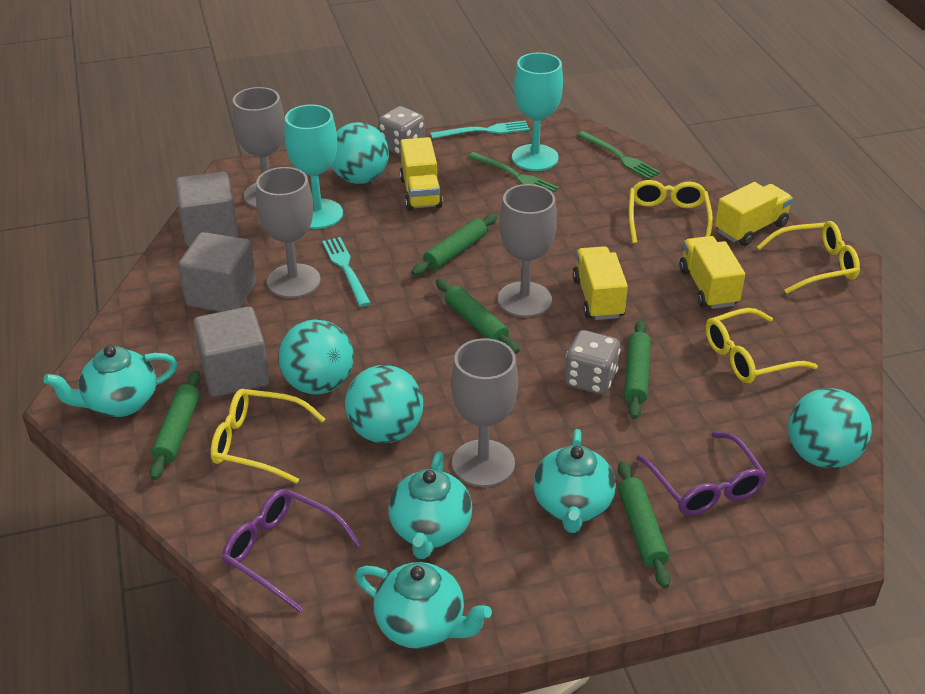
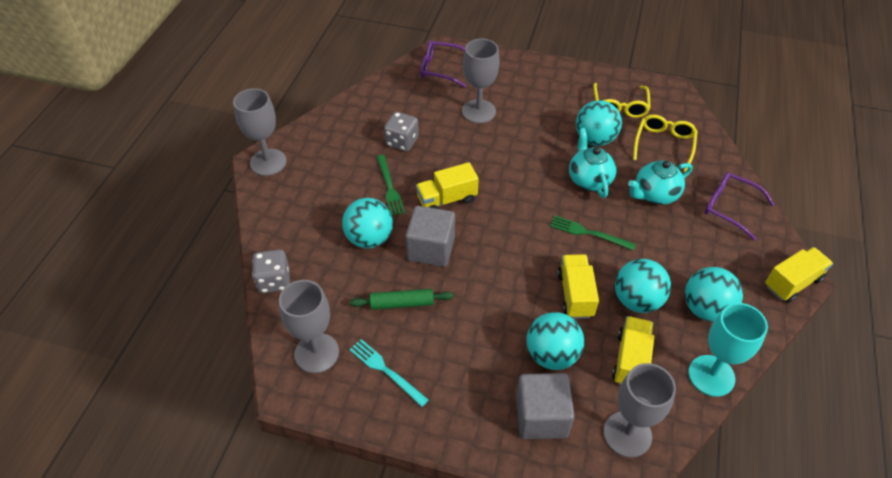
green rolling pin: [149,371,201,480] [411,214,497,276] [436,278,520,354] [618,461,671,588] [624,320,651,419] = 5 -> [350,289,453,310] = 1
grey cube: [175,171,238,247] [178,232,256,312] [193,306,270,397] = 3 -> [405,206,455,267] [516,373,575,439] = 2
turquoise ball: [278,319,354,395] [331,122,389,184] [345,365,423,443] [788,388,872,468] = 4 -> [342,198,393,248] [526,312,584,370] [576,100,622,146] [615,259,671,313] [685,267,743,322] = 5
turquoise fork: [322,237,371,307] [430,121,530,139] = 2 -> [349,339,429,407] = 1
turquoise goblet: [284,105,343,229] [512,53,563,171] = 2 -> [688,303,768,397] = 1
turquoise teapot: [44,346,177,417] [355,562,492,649] [388,452,472,559] [533,429,616,533] = 4 -> [569,128,617,198] [628,160,692,205] = 2
yellow glasses: [211,389,325,484] [629,180,713,244] [705,308,818,383] [757,221,860,294] = 4 -> [593,83,651,118] [633,114,697,172] = 2

